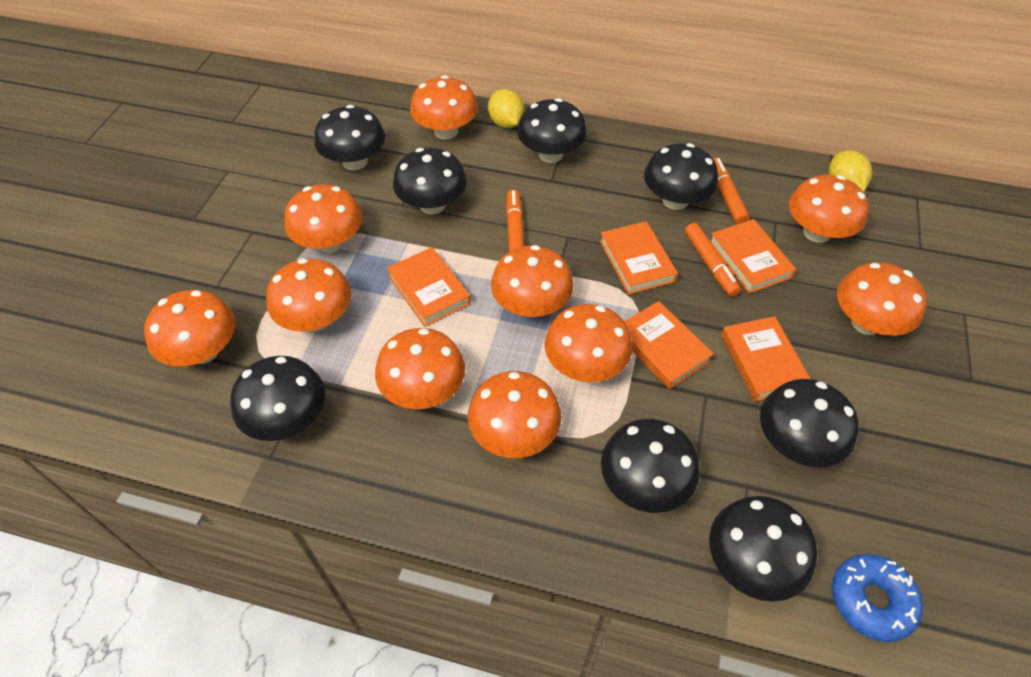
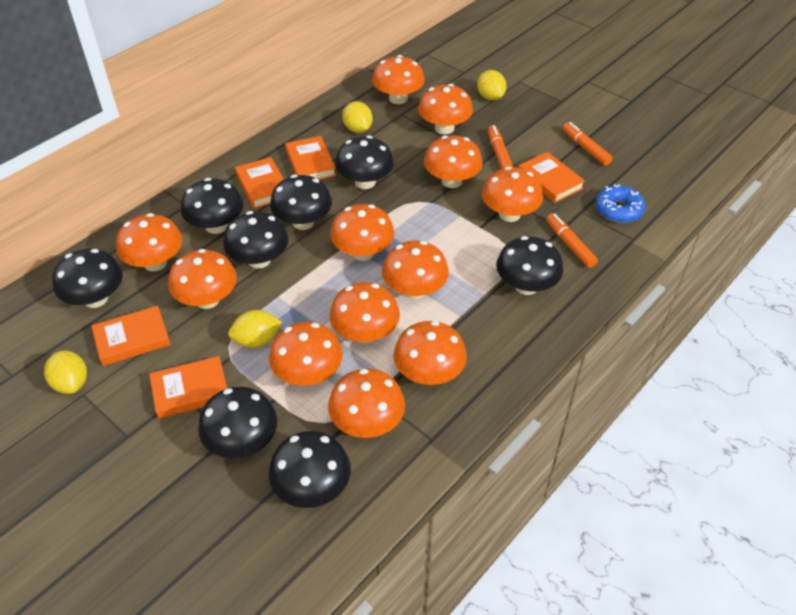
orange mushroom: [144,290,235,366] [266,258,351,332] [284,184,362,253] [375,328,465,409] [410,75,478,139] [468,371,561,458] [491,245,574,317] [544,304,632,382] [789,175,869,243] [837,262,927,336] = 10 -> [116,213,182,271] [168,249,237,309] [269,322,343,386] [328,369,405,438] [330,204,395,261] [330,282,400,343] [372,55,425,104] [382,240,449,299] [393,321,467,385] [418,84,473,134] [424,135,483,188] [482,167,543,222] = 12
yellow lemon: [488,89,524,128] [829,150,872,192] = 2 -> [44,350,87,394] [228,310,283,348] [342,101,373,133] [477,70,507,101] = 4

